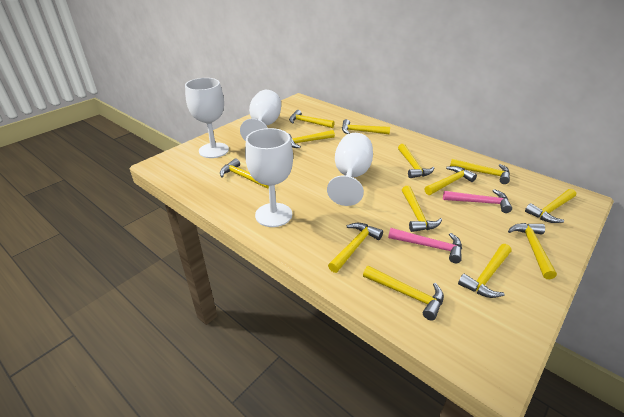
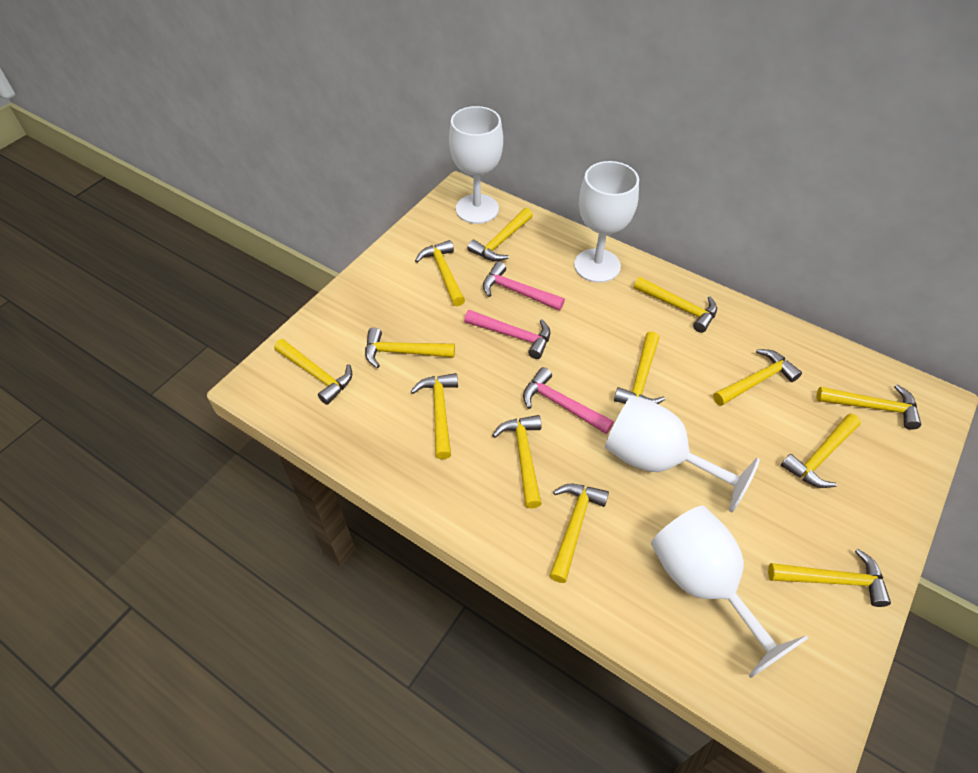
pink hammer: [388,228,462,263] [443,189,512,213] = 2 -> [464,310,550,359] [483,262,565,311] [523,367,614,434] = 3

